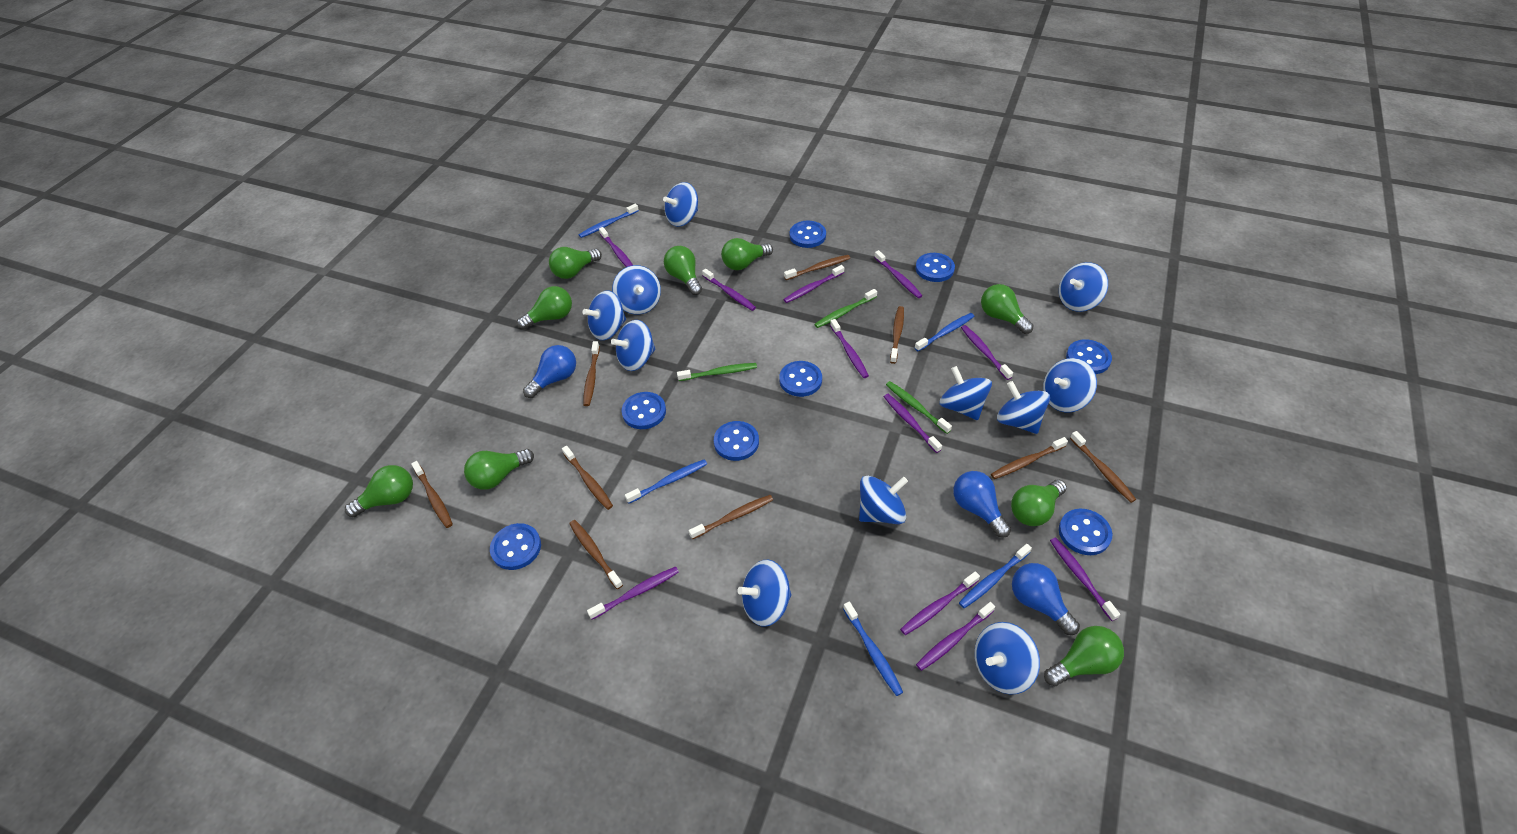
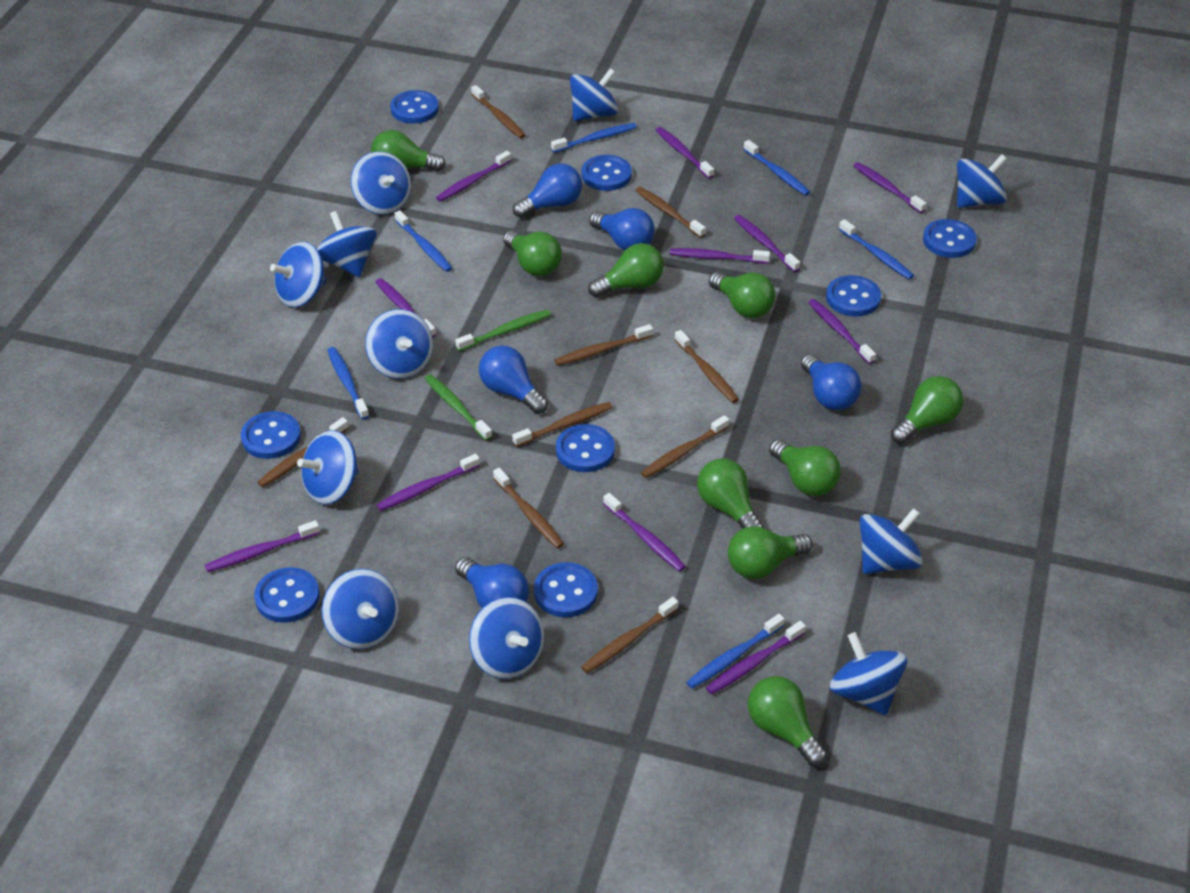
blue light bulb: [523,345,576,398] [953,471,1011,538] [1012,563,1080,635] = 3 -> [455,557,529,608] [479,345,548,414] [513,163,582,218] [589,208,655,250] [801,354,861,410] = 5
blue toothbrush: [579,203,639,238] [625,459,707,504] [843,602,903,696] [915,313,975,351] [959,544,1032,608] = 5 -> [327,347,369,419] [394,210,452,272] [551,123,637,152] [686,614,785,689] [744,140,810,196] [839,219,914,280] = 6
green toothbrush: [677,363,757,381] [814,289,877,328] [886,381,952,434] = 3 -> [425,374,492,441] [455,310,551,351] = 2

